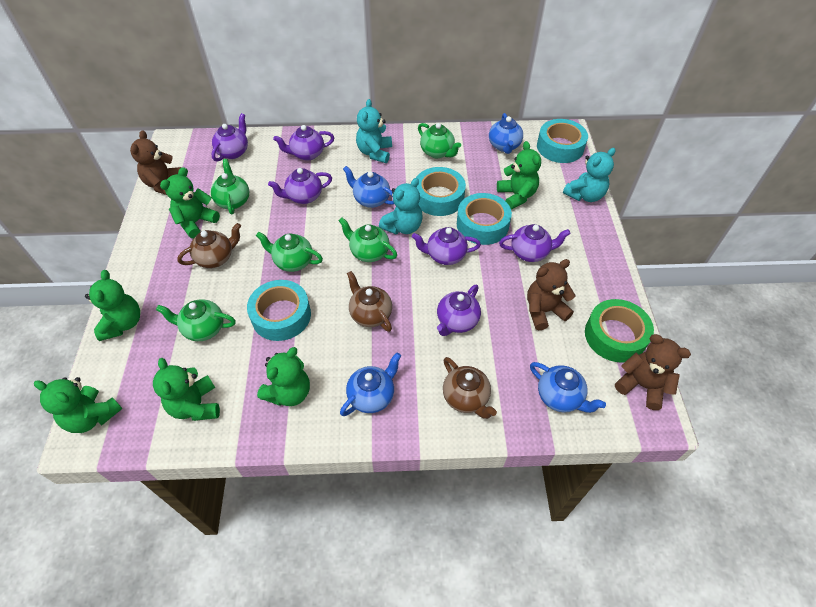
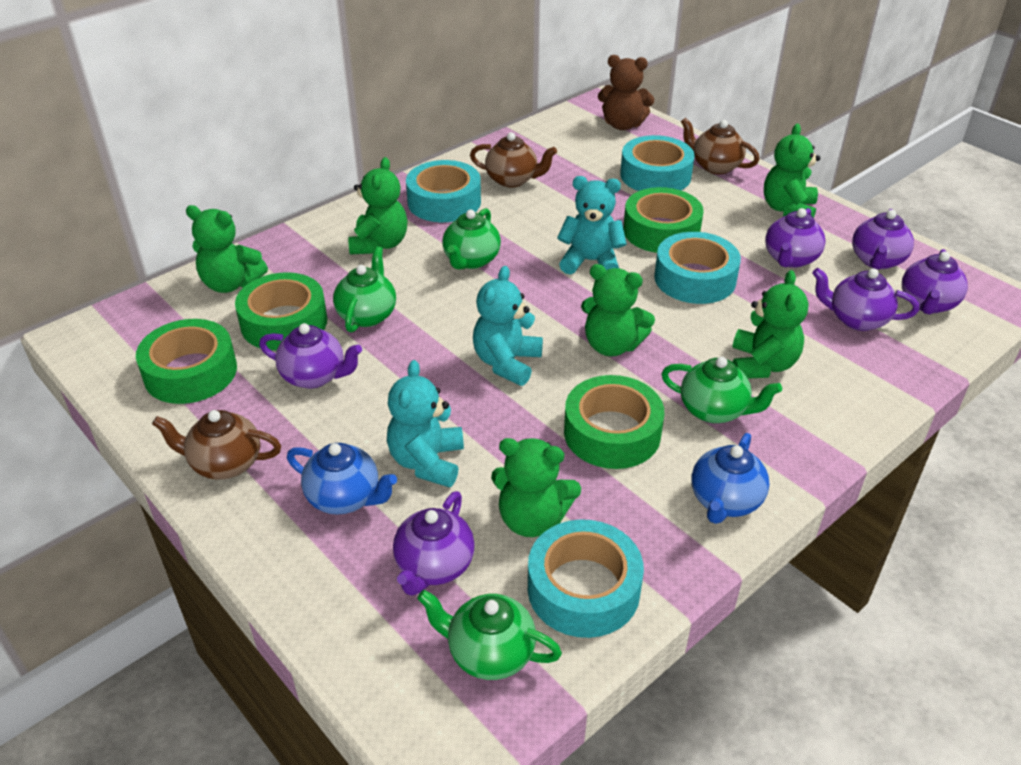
blue teapot: [340,352,401,416] [343,166,394,208] [489,113,523,154] [530,362,606,413] = 4 -> [287,443,397,515] [691,433,769,524] = 2
brown teddy bear: [130,130,181,195] [527,259,575,330] [615,334,691,410] = 3 -> [598,55,654,130] = 1
green tape: [585,299,654,363] = 1 -> [136,319,237,404] [235,272,327,351] [564,375,664,469] [623,187,704,253] = 4
green teapot: [156,299,236,341] [211,159,249,215] [256,232,323,272] [339,217,397,262] [418,123,461,158] = 5 -> [333,246,396,333] [417,590,562,680] [442,208,501,270] [661,357,782,423] = 4

